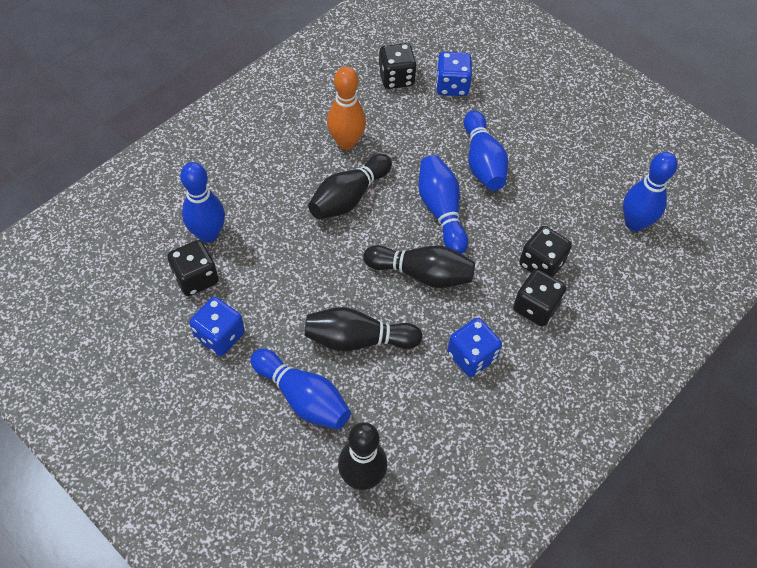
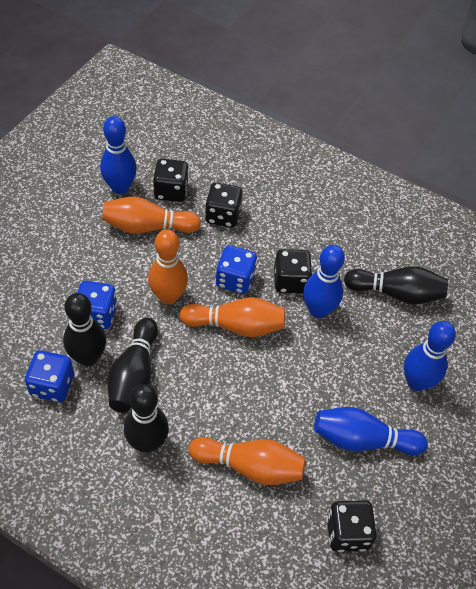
blue bowling pin: [180,162,225,242] [251,349,351,430] [418,155,468,254] [464,110,509,191] [623,152,677,231] = 5 -> [100,116,137,194] [303,245,345,318] [314,407,428,456] [404,321,456,391] = 4
orange bowling pin: [327,66,366,150] = 1 -> [102,197,201,234] [148,229,188,305] [180,297,285,337] [188,437,306,485] = 4

